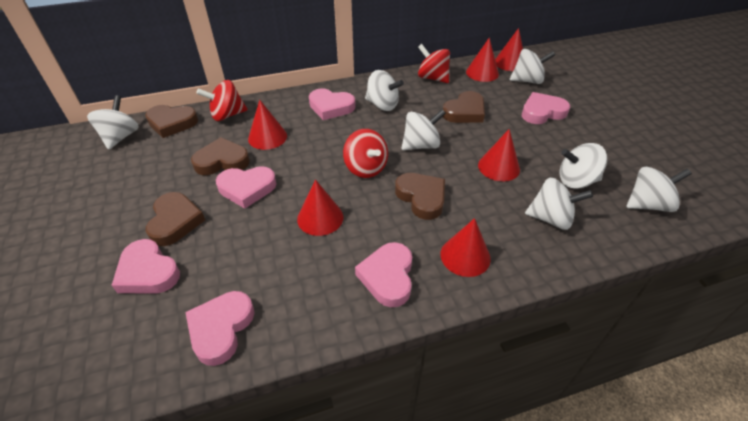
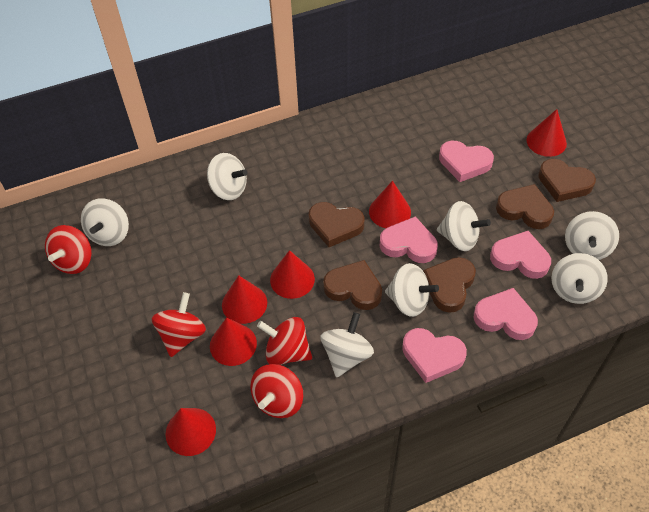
pink heart: [111,239,180,293] [185,291,255,366] [216,166,277,209] [309,89,356,120] [355,242,412,307] [522,92,570,124] = 6 -> [379,216,438,263] [402,328,467,383] [439,141,494,182] [474,288,538,340] [490,231,551,279] = 5
red spinning top: [196,80,248,121] [343,129,388,178] [418,44,450,83] = 3 -> [45,225,92,274] [152,292,206,357] [250,364,303,418] [257,317,312,365] = 4

